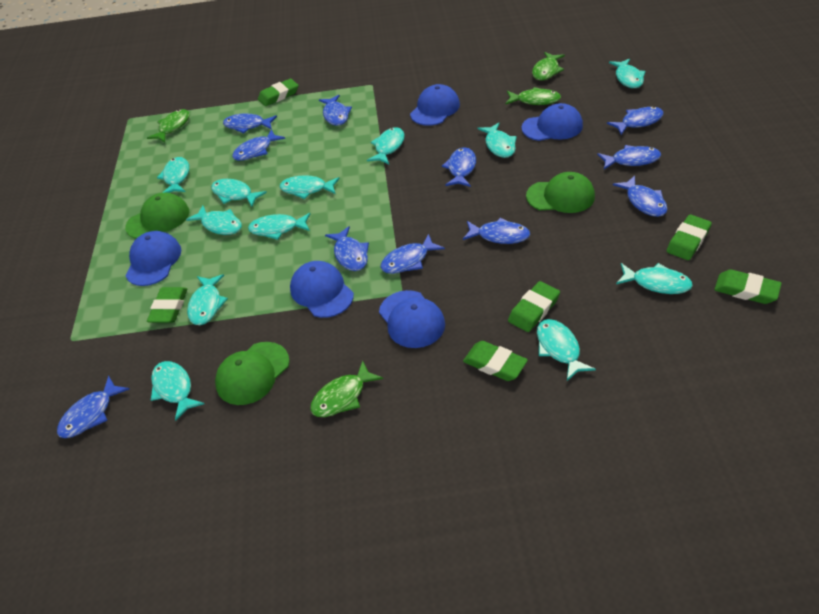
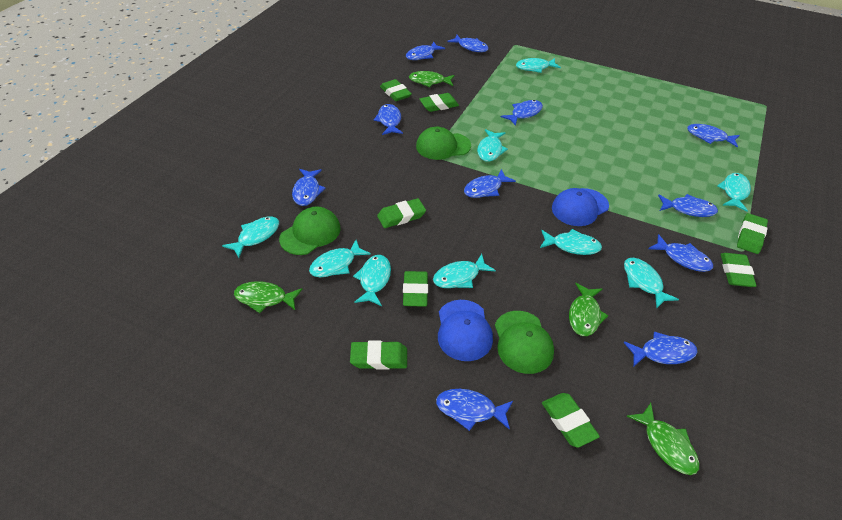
blue cap: [126,231,181,286] [290,261,354,318] [379,290,445,348] [410,84,460,126] [521,103,583,141] = 5 -> [438,300,493,361] [552,188,609,226] = 2
green eraser: [147,287,187,323] [258,79,299,106] [463,341,528,381] [508,281,560,332] [667,215,712,260] [714,269,782,304] = 6 -> [350,340,407,369] [377,198,426,228] [380,79,412,101] [403,271,428,307] [419,93,459,112] [542,393,600,448] [721,253,757,287] [737,213,768,254] = 8
turquoise fish: [151,361,204,421] [157,157,189,193] [186,205,242,235] [187,274,228,325] [211,179,267,207] [248,213,310,240] [279,175,340,199] [367,127,405,164] [478,123,517,158] [537,319,596,381] [609,59,646,88] [616,263,693,294] = 12 -> [222,216,279,258] [309,240,371,277] [353,255,391,306] [433,254,496,288] [477,129,508,162] [516,58,561,73] [540,229,602,255] [624,258,679,308] [717,173,751,211] = 9

